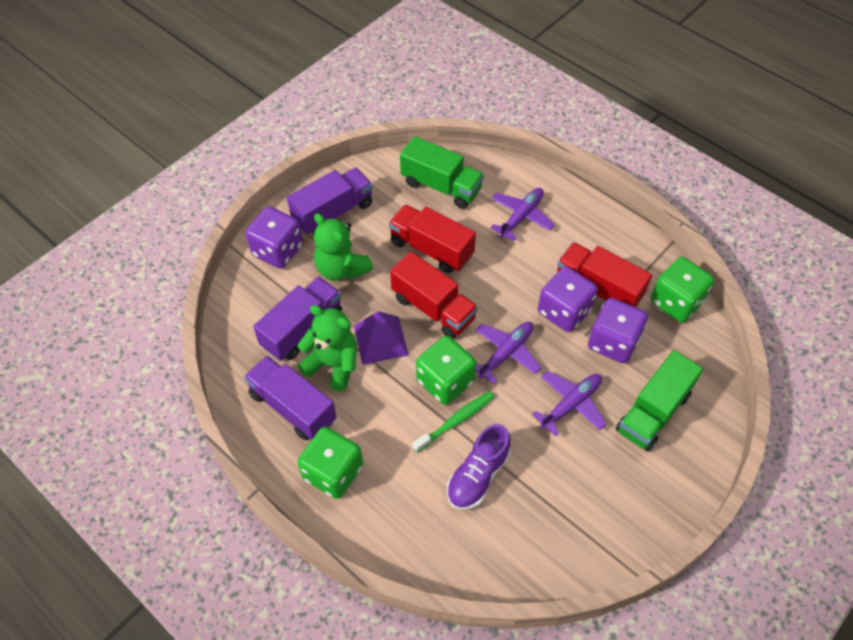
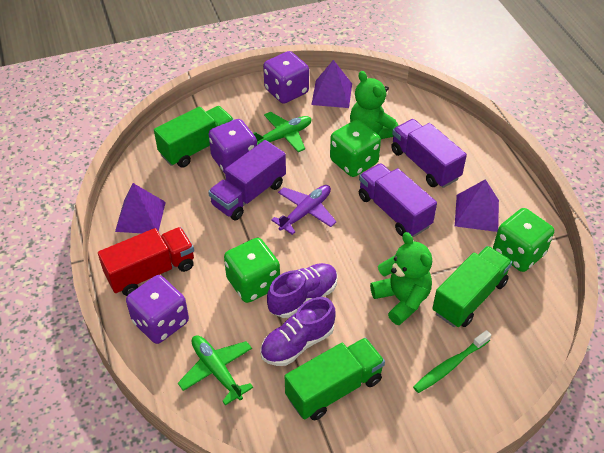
green plane: none = 0 -> [178,335,253,405] [253,112,312,152] = 2
green truck: [400,136,484,209] [616,350,703,451] = 2 -> [154,106,234,168] [285,337,385,421] [432,246,512,327] = 3
purple plane: [475,322,541,384] [490,188,555,241] [532,371,607,437] = 3 -> [271,185,337,235] = 1
purple pyramid: [354,311,408,365] = 1 -> [115,183,166,233] [311,60,352,108] [455,179,499,232] = 3
purple shoe: [446,424,511,510] = 1 -> [260,297,335,366] [267,263,338,318] = 2
red truck: [389,204,476,273] [390,252,478,339] [557,242,652,307] = 3 -> [98,227,194,296] = 1

